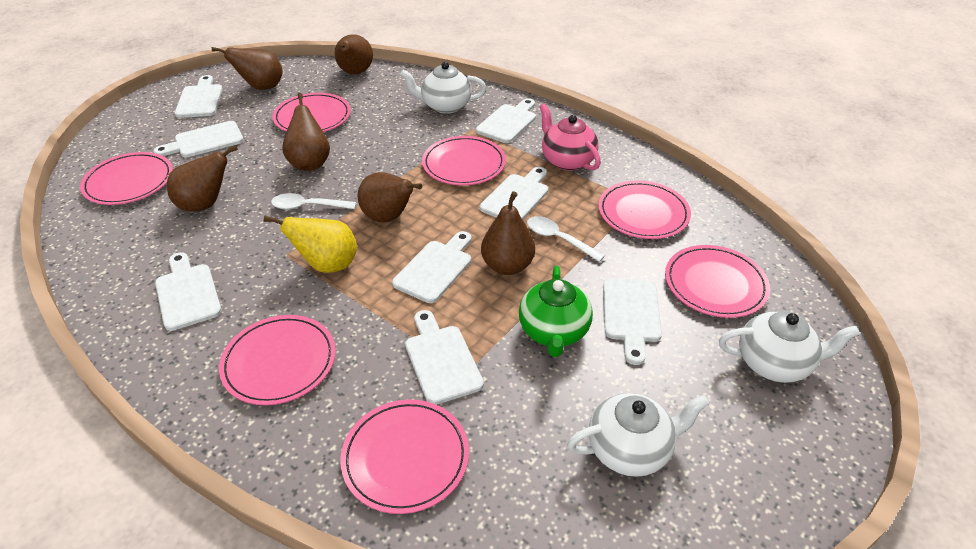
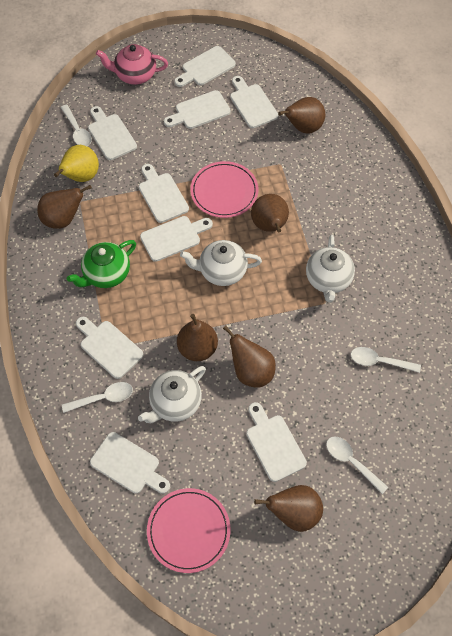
pink plate: [80,152,173,205] [219,315,336,405] [272,93,351,132] [340,400,469,514] [422,136,506,186] [598,180,691,239] [665,245,770,318] = 7 -> [147,488,230,573] [190,161,258,218] = 2
white cutting board: [153,121,244,158] [155,252,222,331] [175,75,223,118] [392,231,471,303] [405,310,484,405] [476,98,536,143] [480,167,548,220] [603,278,662,365] = 8 -> [76,317,143,379] [88,106,137,160] [90,432,170,494] [139,164,189,223] [140,216,213,262] [164,90,231,129] [174,46,236,87] [230,76,278,128] [246,402,307,482] = 9
white spoon: [271,193,356,210] [527,216,605,262] = 2 -> [60,105,92,146] [62,382,133,413] [326,436,388,494] [351,347,421,373] = 4

